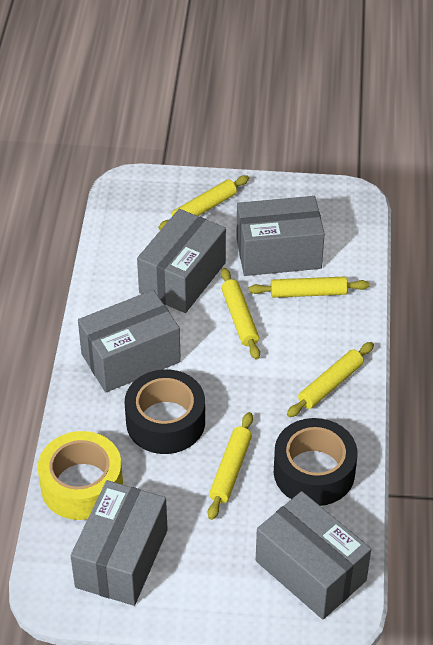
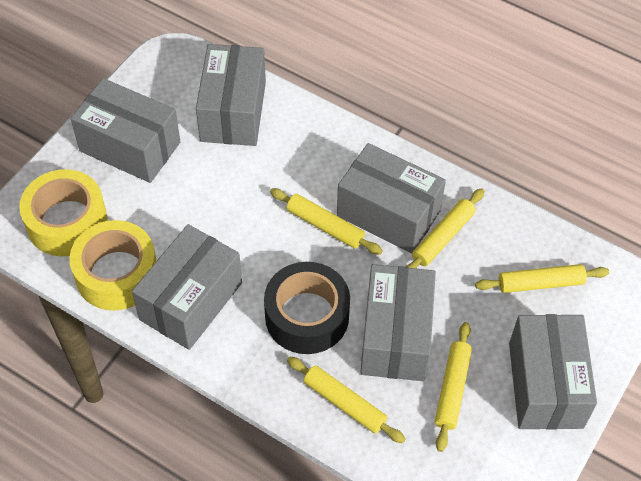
black tape: [125,369,205,454] [274,418,357,506] = 2 -> [264,262,350,354] = 1
grey box: [71,480,168,606] [78,290,181,392] [137,209,226,313] [236,196,325,276] [256,491,371,619] = 5 -> [71,78,180,183] [132,224,242,350] [196,44,266,146] [337,143,446,253] [360,264,436,381] [509,314,597,429] = 6
yellow tape: [38,431,123,520] = 1 -> [19,169,107,256] [69,220,157,310] = 2

